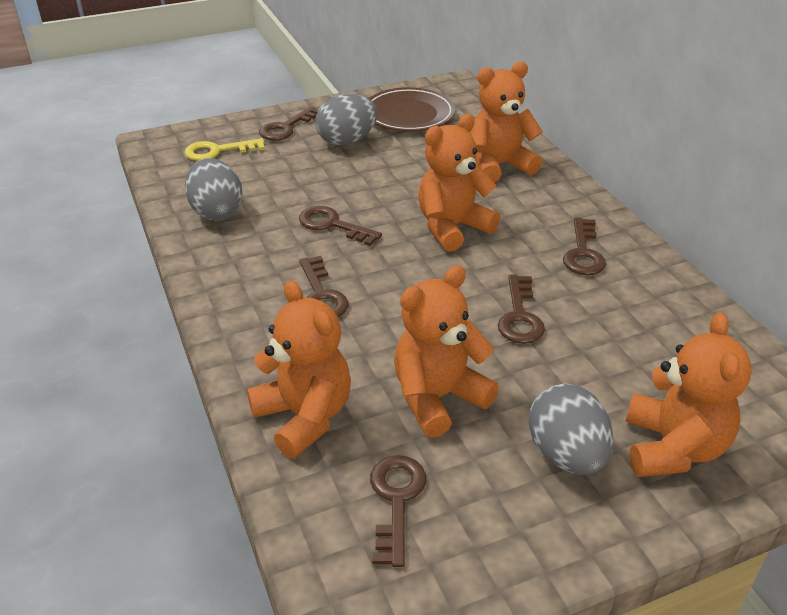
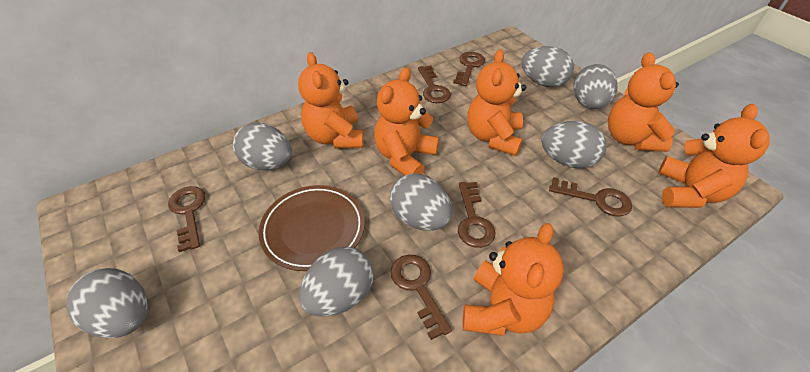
grey egg: [185,158,243,220] [315,94,378,145] [529,384,613,475] = 3 -> [66,268,148,338] [233,123,292,170] [299,247,373,317] [390,174,452,230] [521,46,574,87] [541,121,606,168] [573,64,618,109] = 7
orange teddy bear: [247,280,351,458] [394,266,499,438] [418,114,500,252] [470,61,543,183] [625,312,751,477] = 5 -> [298,52,364,149] [374,67,439,176] [463,223,564,336] [468,49,526,156] [608,52,679,152] [658,104,770,208] = 6
yellow key: [184,138,265,161] = 1 -> none = 0

